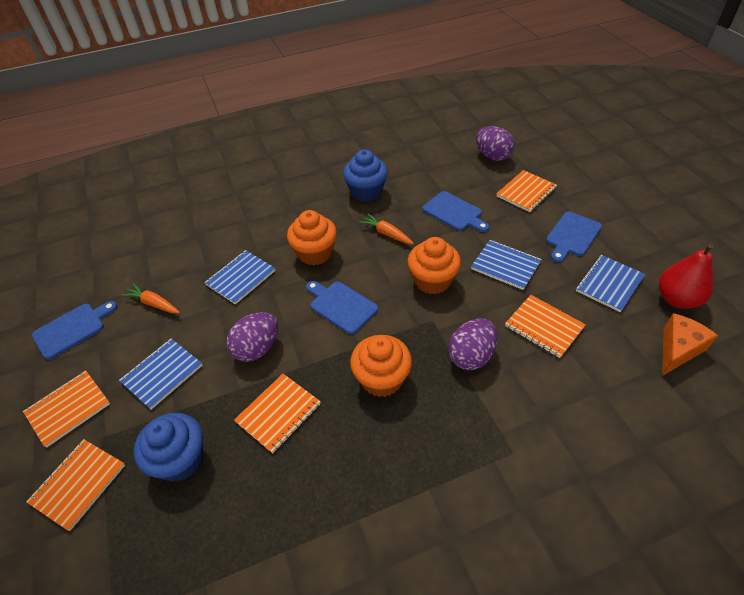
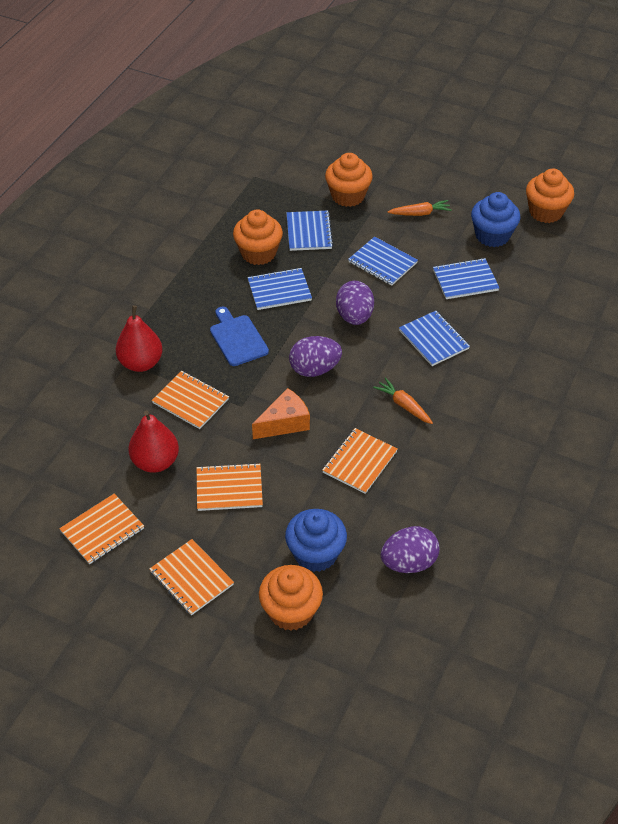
blue cutting board: [32,301,118,360] [306,281,378,334] [422,191,489,232] [546,211,602,262] = 4 -> [210,307,269,366] = 1
blue notebook: [119,339,202,410] [204,250,275,304] [471,240,541,290] [576,255,645,312] = 4 -> [247,268,312,310] [287,211,333,251] [348,236,418,286] [399,311,470,366] [433,258,499,299] = 5
orange cupcake: [287,210,337,266] [350,335,412,397] [407,237,461,294] = 3 -> [233,209,283,265] [259,565,323,631] [325,153,373,207] [526,169,574,223] = 4
red pear: [659,244,714,309] = 1 -> [116,305,163,372] [129,410,179,473] = 2

